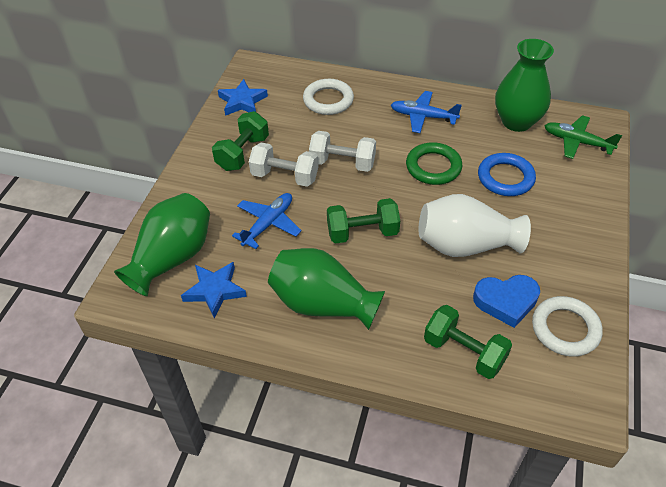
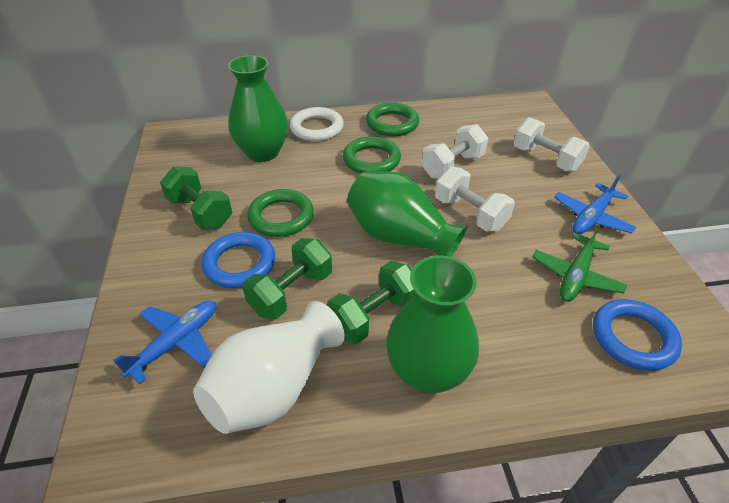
blue heart: [473,275,540,328] = 1 -> none = 0
blue ring: [478,153,536,196] = 1 -> [202,232,275,288] [593,299,682,371] = 2
blue star: [181,262,247,318] [218,79,268,116] = 2 -> none = 0
green ring: [406,142,462,185] = 1 -> [247,189,314,237] [343,136,401,174] [366,103,419,136] = 3
white dumbbell: [249,142,318,187] [309,131,376,172] = 2 -> [422,124,488,179] [435,167,515,232] [514,117,590,172] = 3
white ring: [303,79,354,115] [532,296,603,357] = 2 -> [290,107,344,141] = 1

